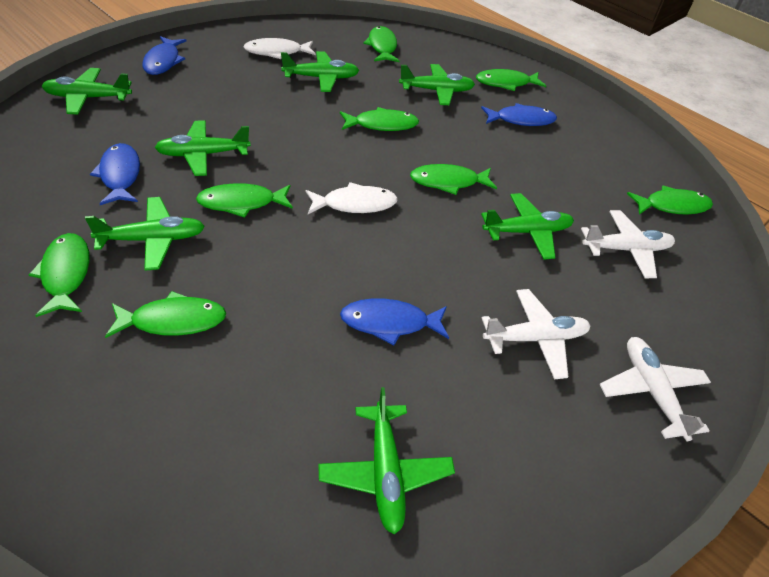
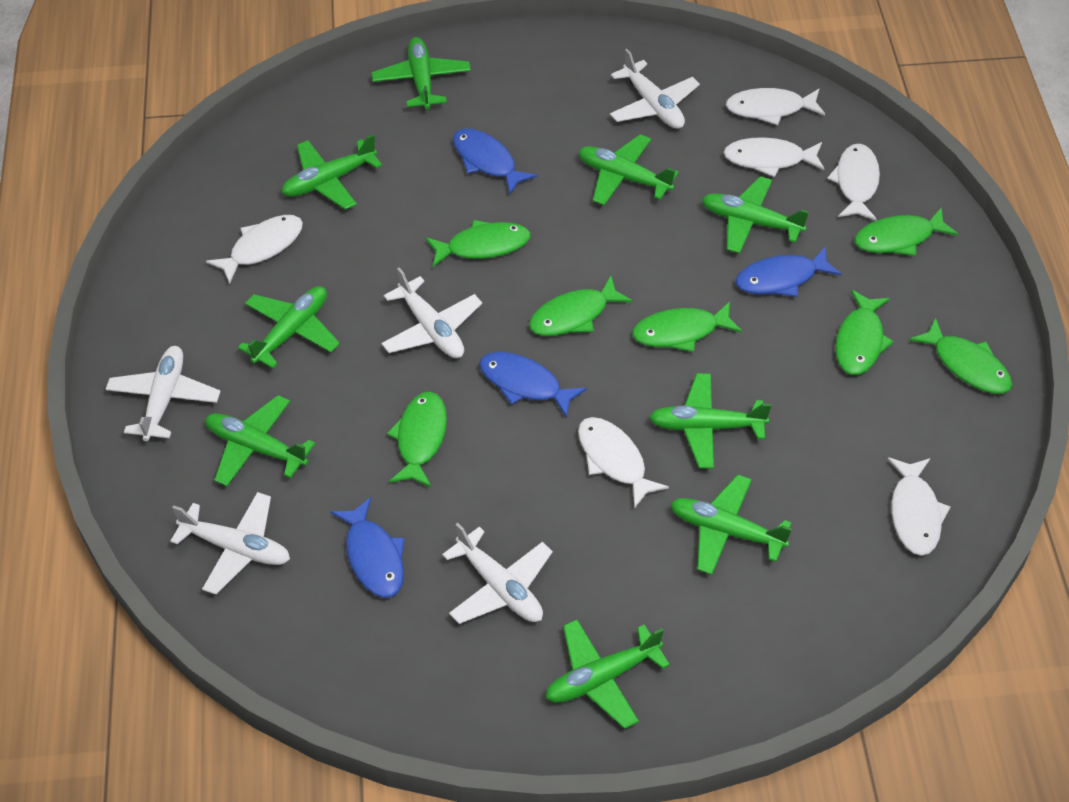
green fish: [29,233,90,317] [105,291,226,338] [196,183,293,218] [340,107,419,131] [363,26,400,62] [410,164,497,195] [476,69,546,91] [627,186,713,214] = 8 -> [387,392,447,487] [425,220,531,267] [529,276,632,336] [632,301,742,352] [835,290,894,375] [854,207,958,256] [910,317,1012,394] = 7
green plane: [42,68,132,115] [85,197,205,271] [155,120,251,176] [281,51,359,92] [318,387,455,534] [399,64,475,105] [481,193,574,260] = 7 -> [205,395,315,486] [238,286,340,368] [281,134,382,210] [371,37,471,110] [546,619,670,729] [578,134,679,205] [649,373,772,469] [670,475,792,575] [702,176,809,253] = 9
white fish: [243,38,316,59] [306,182,398,214] = 2 -> [206,215,303,284] [578,417,669,509] [723,137,825,177] [726,88,825,125] [827,143,880,220] [888,457,950,556] = 6
white plane: [482,289,591,380] [581,210,675,278] [600,337,711,441] = 3 -> [106,346,220,441] [170,492,290,595] [381,267,482,358] [442,523,553,624] [610,49,700,129] = 5

